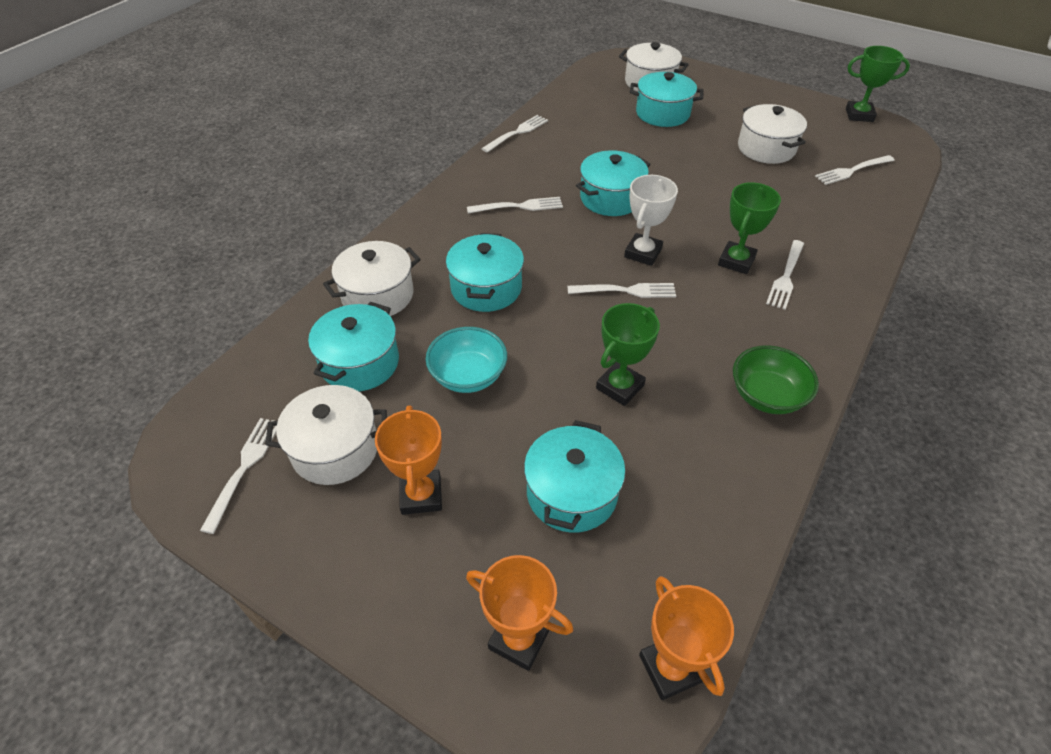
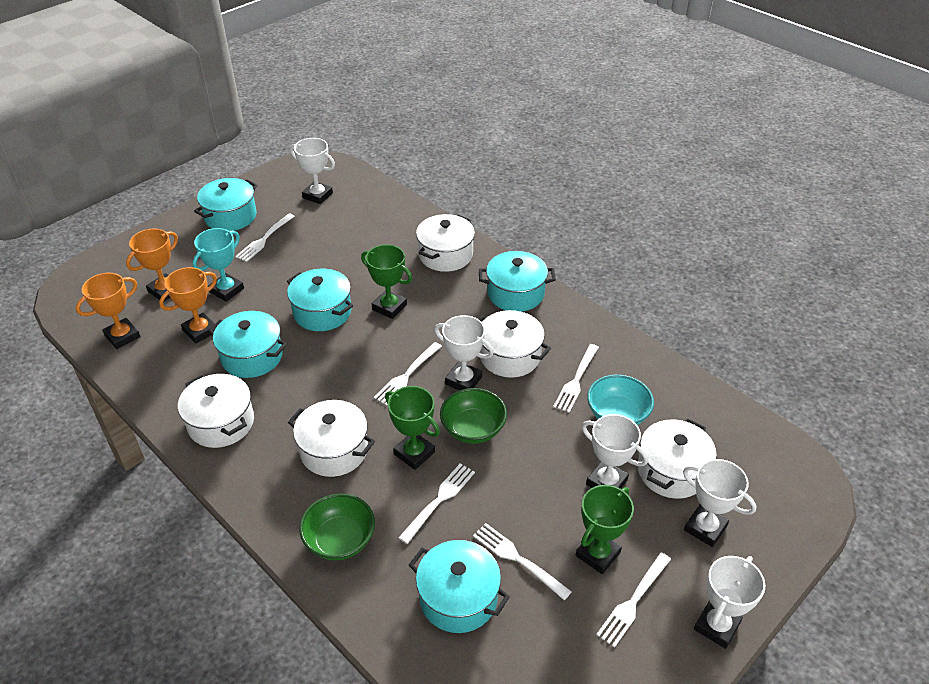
green bowl: [733,345,819,414] = 1 -> [300,494,375,561] [440,388,507,444] = 2
turquoise trophy: none = 0 -> [193,228,244,302] = 1
white pot: [265,385,387,485] [323,241,421,316] [619,42,689,92] [738,104,807,164] = 4 -> [178,374,254,448] [288,400,375,477] [416,214,475,272] [479,310,551,378] [638,418,717,499] = 5
white trophy: [624,175,678,266] = 1 -> [290,138,335,204] [434,315,494,390] [582,414,648,489] [683,459,757,547] [694,556,765,649] = 5

